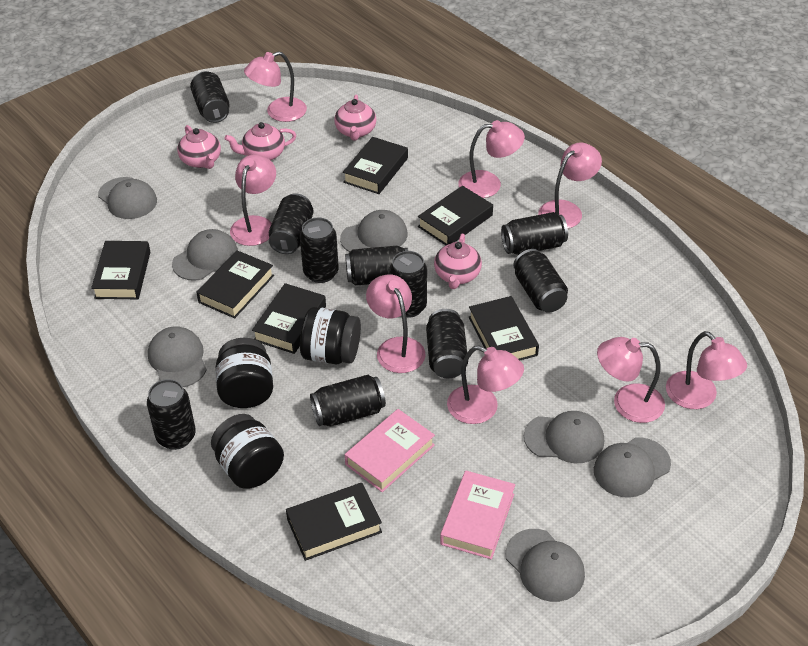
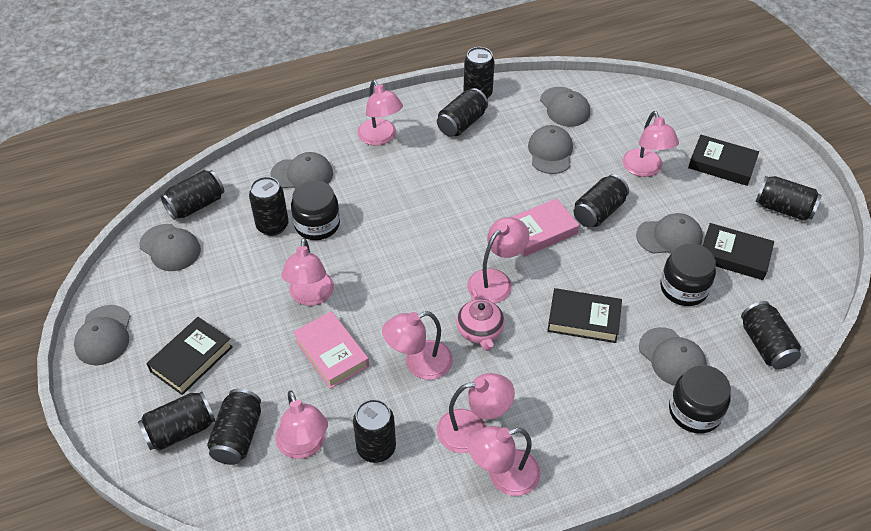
black book: [91,241,150,299] [196,250,274,318] [252,283,326,354] [286,483,382,561] [343,137,408,194] [418,186,493,245] [468,296,539,360] = 7 -> [146,317,233,395] [547,288,622,343] [688,135,759,186] [703,223,774,280] = 4
pink teapot: [177,125,221,169] [224,122,296,160] [334,94,376,141] [434,234,482,289] = 4 -> [456,288,505,351] = 1

